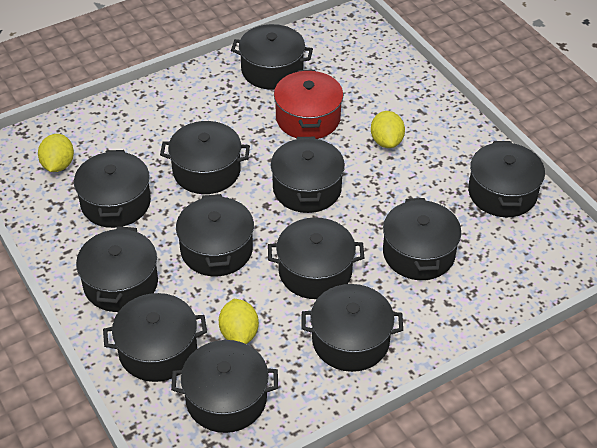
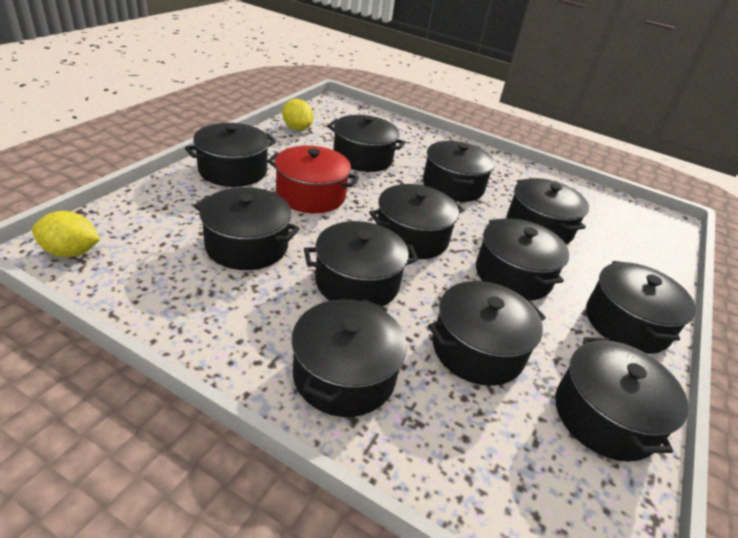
yellow lemon: [38,134,74,172] [219,299,259,344] [371,111,405,148] = 3 -> [32,211,100,257] [282,99,314,131] = 2

